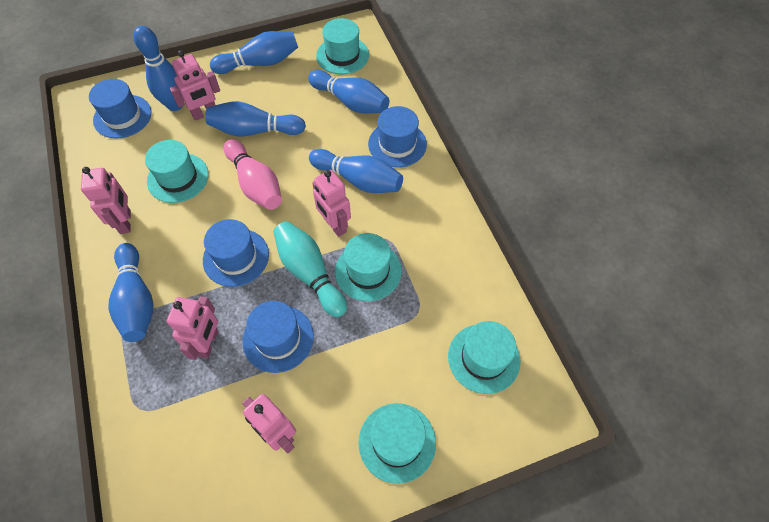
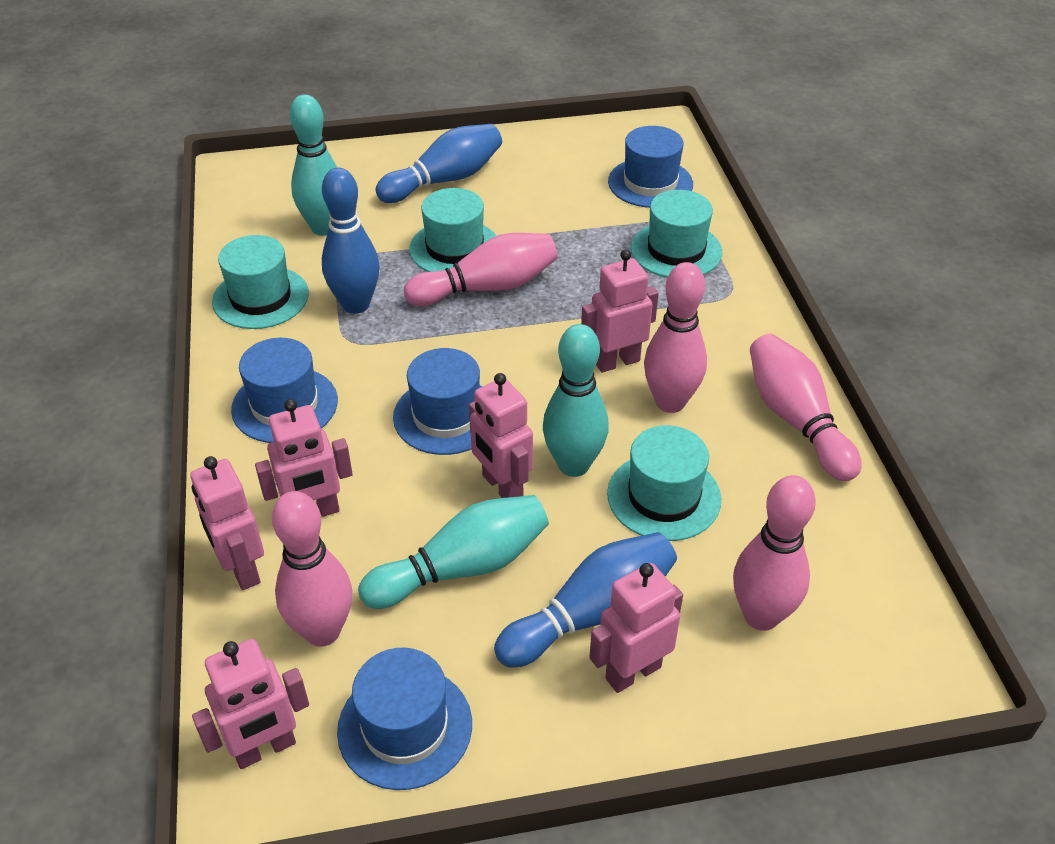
blue bowling pin: [108,243,154,342] [133,26,183,111] [205,101,306,137] [210,31,298,74] [308,70,389,113] [309,149,403,193] = 6 -> [322,168,379,314] [375,124,502,203] [494,532,677,668] = 3
pink bowling pin: [224,139,282,210] = 1 -> [272,491,352,646] [404,233,557,306] [644,262,707,413] [733,475,816,631] [750,334,862,481] = 5
pink robot: [81,167,131,234] [167,296,218,360] [170,50,220,121] [242,394,296,454] [312,170,351,237] = 5 -> [190,456,264,590] [192,639,309,769] [255,399,353,517] [469,373,533,498] [581,249,659,373] [589,563,683,693] = 6
turquoise bowling pin: [273,221,347,317] = 1 -> [290,94,338,236] [358,495,549,609] [543,324,609,477] = 3
turquoise hat: [145,140,209,203] [316,18,369,74] [335,233,402,301] [358,403,436,484] [448,321,521,394] = 5 -> [212,235,309,329] [409,188,496,272] [607,425,721,541] [631,190,722,277] = 4

